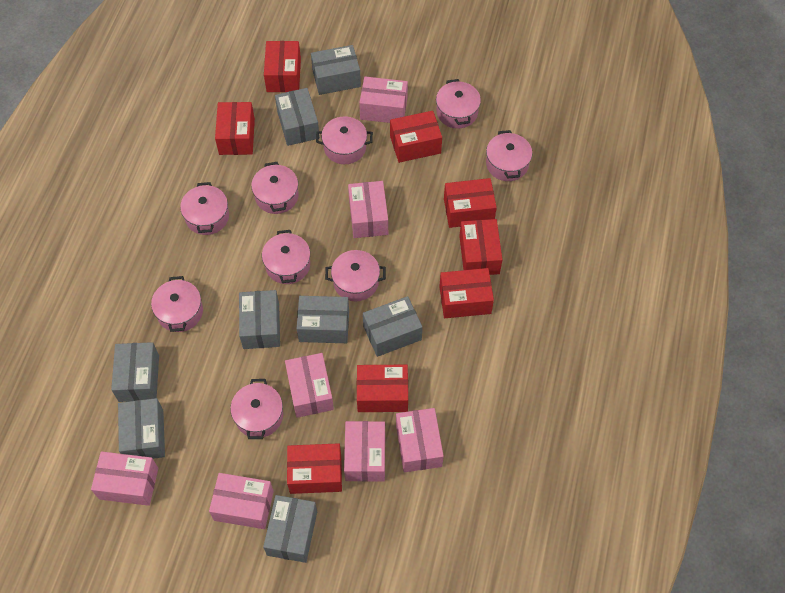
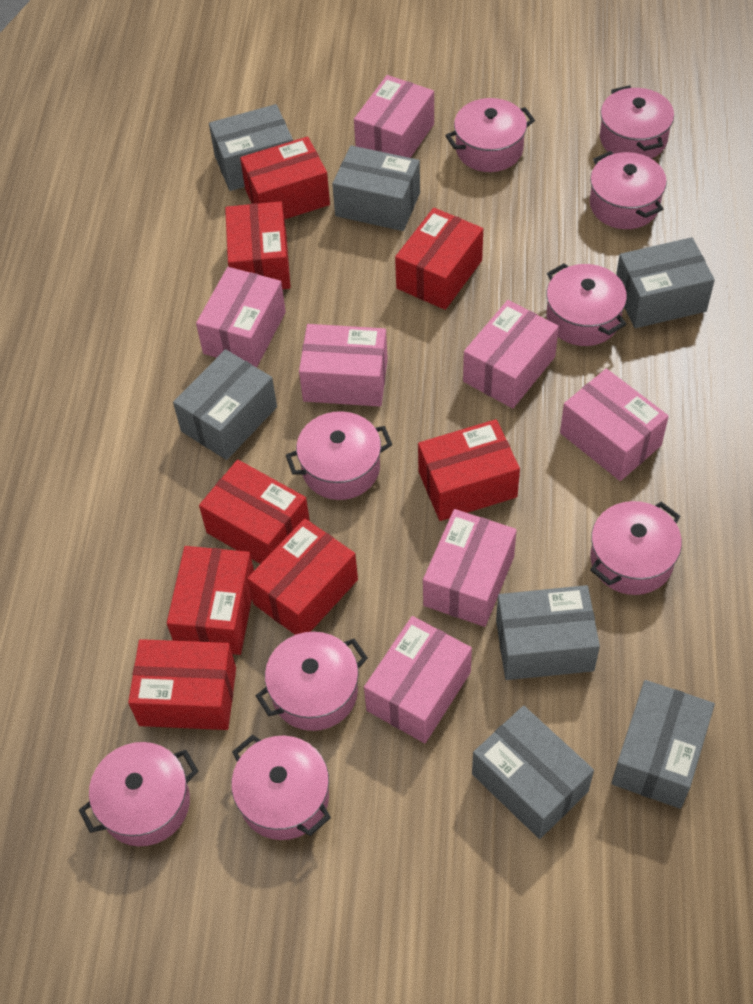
grey box: [111,342,159,402] [118,398,165,459] [239,290,280,349] [263,495,317,563] [275,88,320,146] [297,296,349,343] [311,45,361,95] [363,296,422,357] = 8 -> [173,349,277,460] [209,104,293,191] [332,145,420,231] [472,706,594,839] [496,585,600,680] [611,680,715,809] [616,237,715,328] = 7

